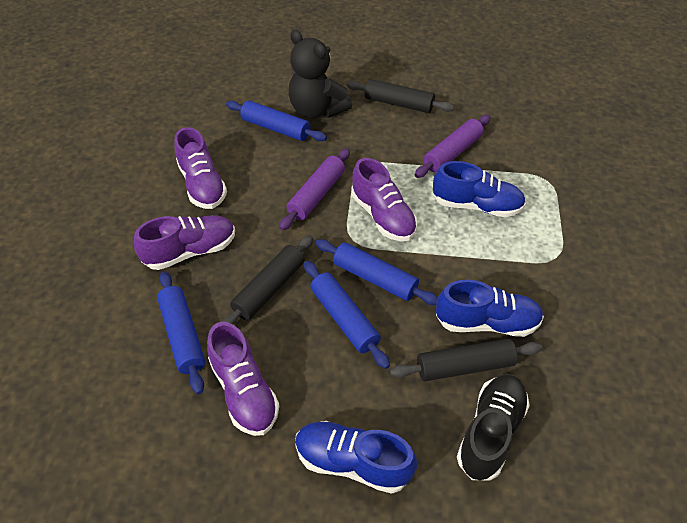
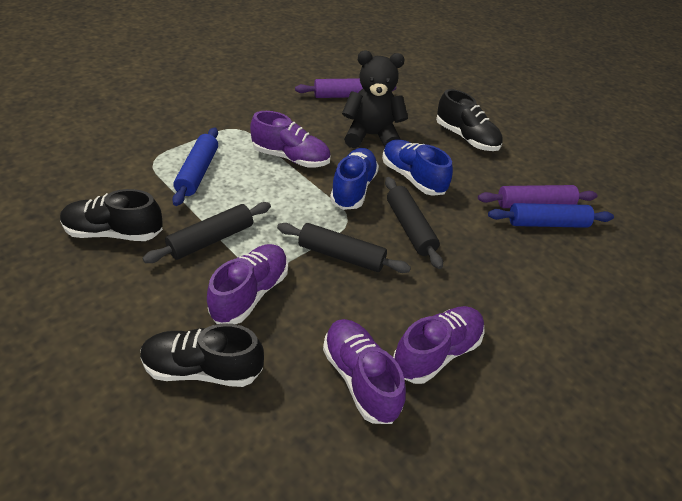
black shoe: [457,374,530,480] = 1 -> [60,189,163,241] [140,324,264,387] [436,89,503,151] = 3
blue rolling pin: [157,271,205,394] [226,100,327,141] [304,261,390,369] [315,239,438,305] = 4 -> [172,127,218,206] [488,203,614,228] = 2
blue shoe: [295,421,417,494] [433,161,526,217] [436,280,544,337] = 3 -> [330,148,379,210] [382,139,453,196] = 2

